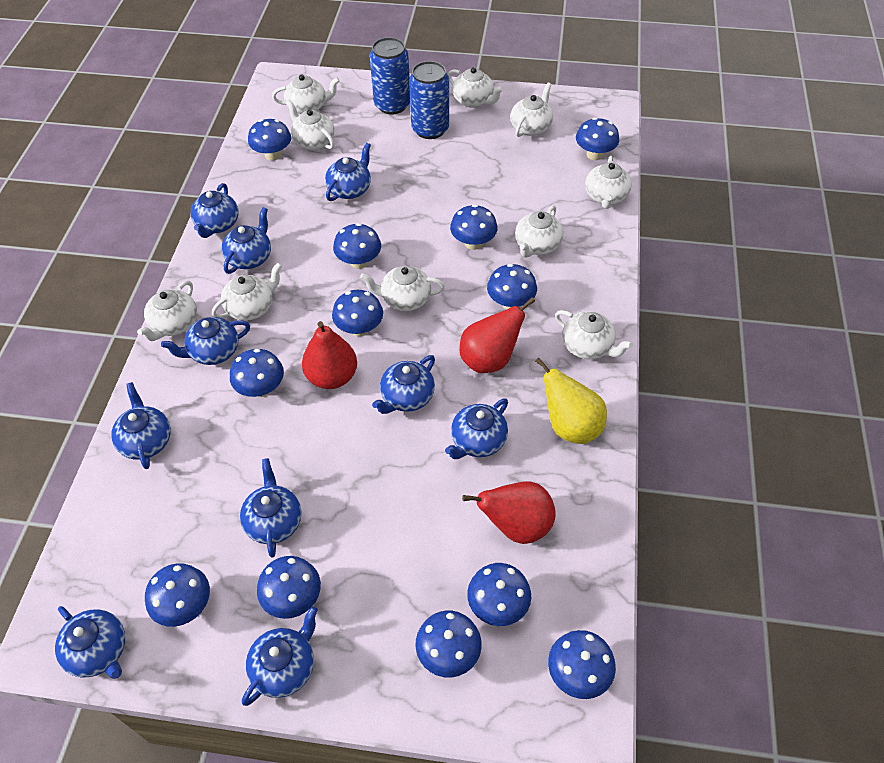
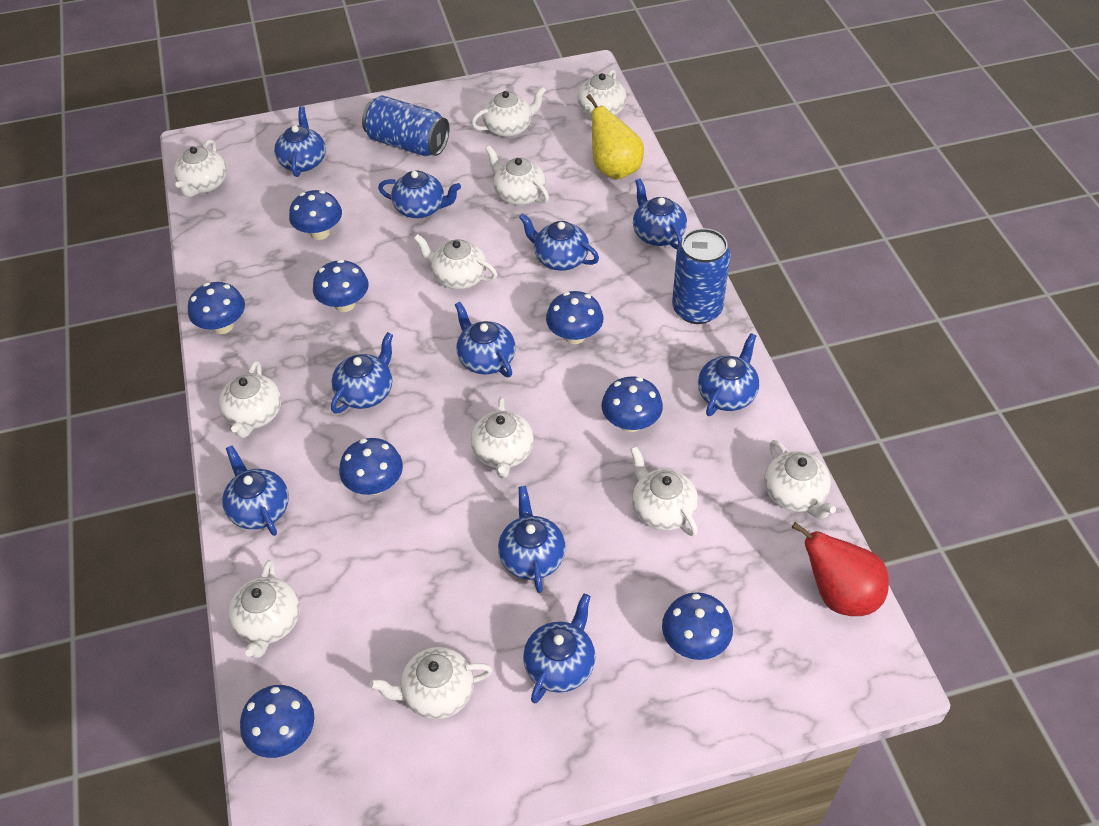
blue mushroom: [145,563,210,627] [230,348,284,397] [248,119,291,161] [257,556,321,619] [332,290,383,336] [333,223,381,269] [415,610,482,678] [450,204,498,250] [467,563,531,626] [487,264,537,309] [548,630,616,699] [576,117,619,160] = 12 -> [188,282,245,334] [240,685,314,758] [289,190,342,240] [313,259,369,312] [339,438,403,495] [546,291,603,344] [602,376,663,432] [662,592,733,660] = 8
red pear: [302,321,357,389] [460,297,535,373] [462,481,556,544] = 3 -> [792,522,889,616] = 1
white teapot: [137,281,197,341] [212,263,282,321] [272,74,340,114] [286,99,334,150] [360,266,445,311] [448,67,504,108] [510,82,553,137] [515,205,563,258] [555,310,633,359] [585,156,632,209] = 10 -> [174,139,227,197] [219,361,281,438] [228,560,300,658] [370,647,493,720] [414,234,497,289] [471,87,546,137] [471,397,534,478] [486,146,549,205] [578,69,626,121] [630,446,698,536] [765,440,836,519] = 11

